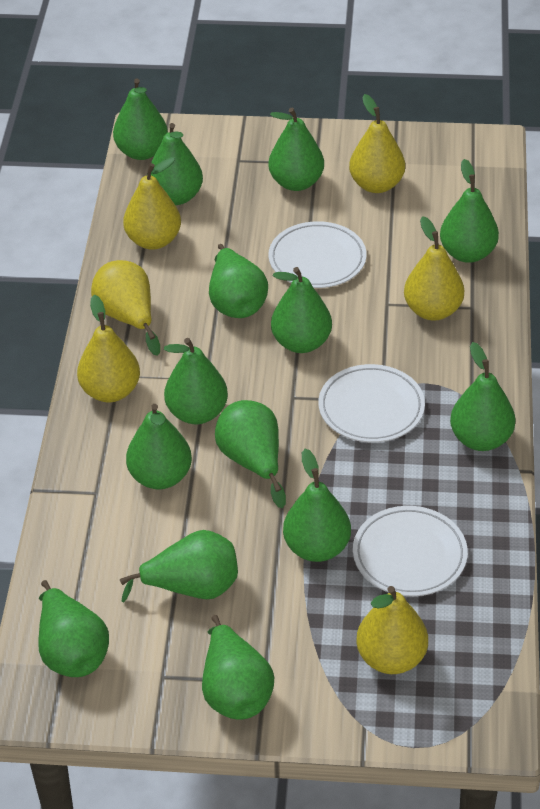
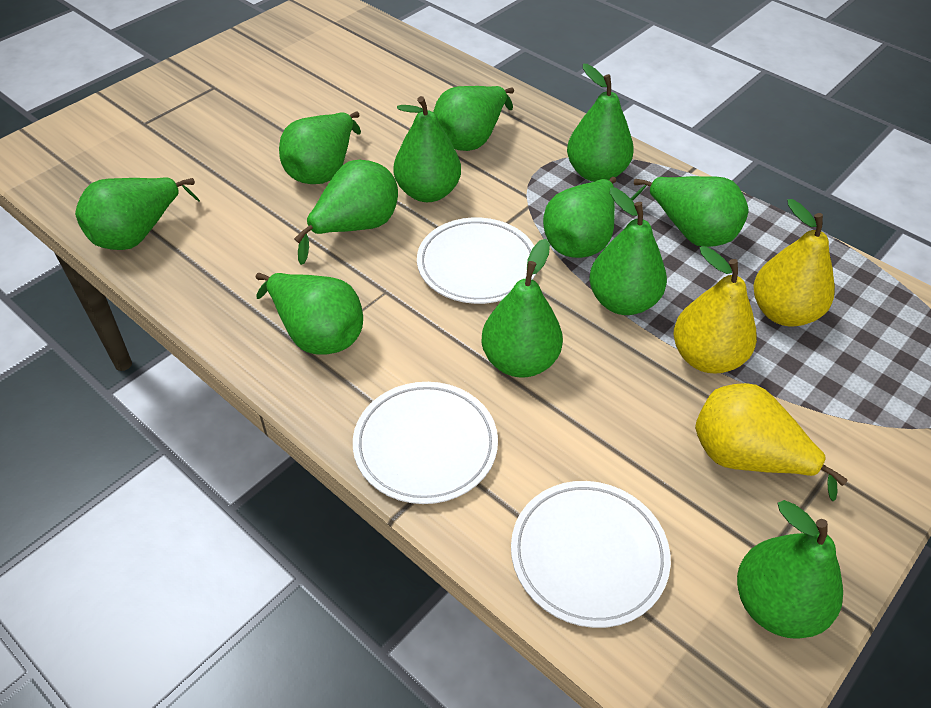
green pear: [38,580,109,677] [113,79,168,160] [120,530,238,602] [126,404,192,489] [151,123,203,205] [164,338,228,424] [202,615,274,720] [209,244,268,318] [215,400,286,508] [268,108,324,191] [271,267,332,353] [283,449,351,562] [440,159,499,263] [450,342,515,451] = 14 -> [75,177,200,250] [256,273,363,355] [279,112,361,184] [294,160,398,265] [394,96,461,202] [433,86,514,151] [482,239,563,378] [543,177,616,258] [567,64,634,182] [589,188,667,315] [631,176,749,247] [737,500,843,639] = 12
yellow pear: [77,295,140,402] [91,260,160,356] [123,157,181,250] [349,94,405,193] [356,586,428,674] [404,216,464,321] = 6 -> [674,246,757,374] [695,383,848,501] [754,199,835,326] = 3

